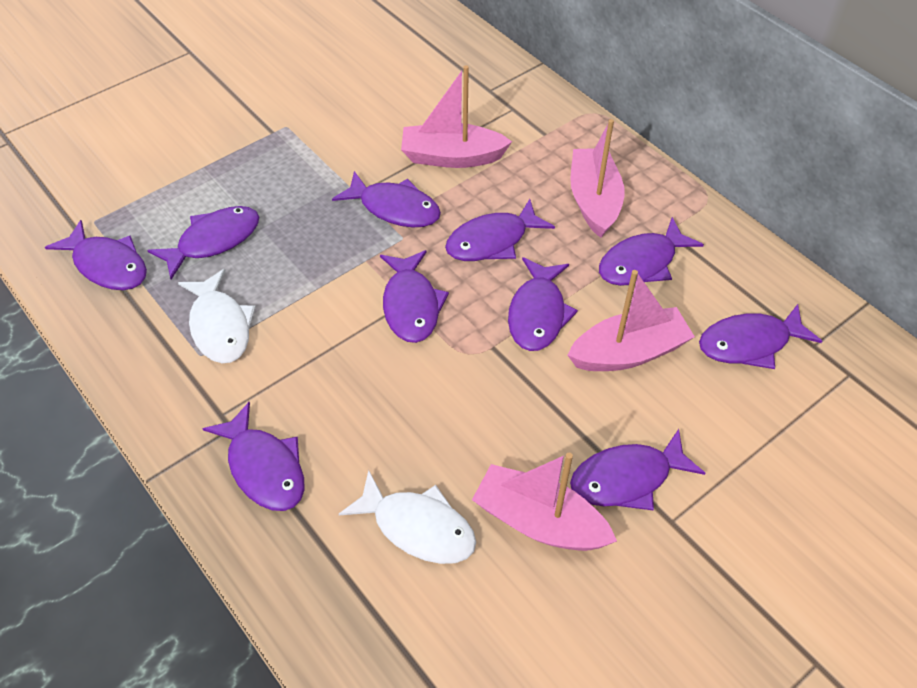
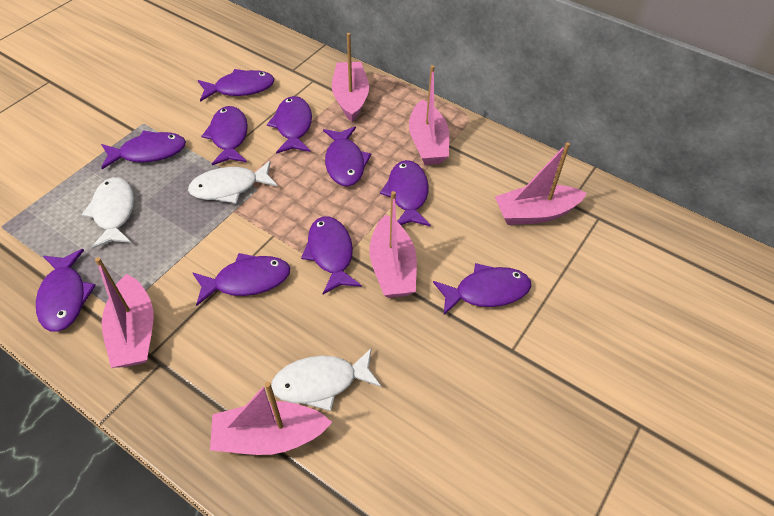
pink boat: [401,65,512,168] [472,453,617,551] [568,270,695,371] [570,119,625,238] = 4 -> [95,257,153,368] [210,382,332,455] [332,33,369,122] [370,191,417,298] [409,65,449,165] [495,142,587,225] = 6
white fish: [178,269,256,364] [339,470,476,564] = 2 -> [81,177,134,249] [188,161,278,204] [271,348,381,411] = 3

